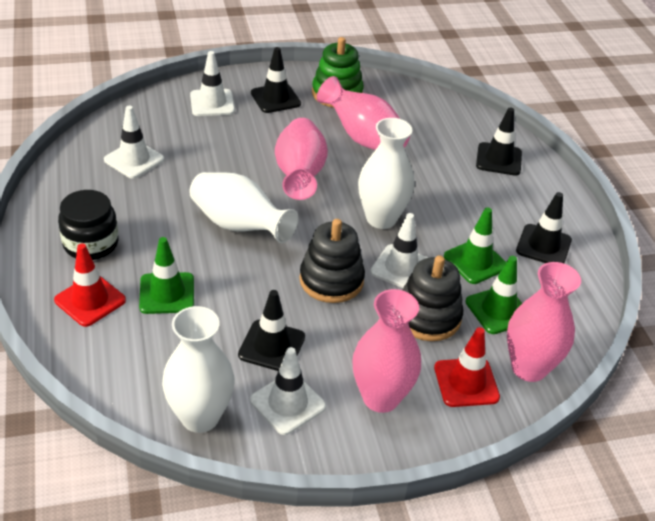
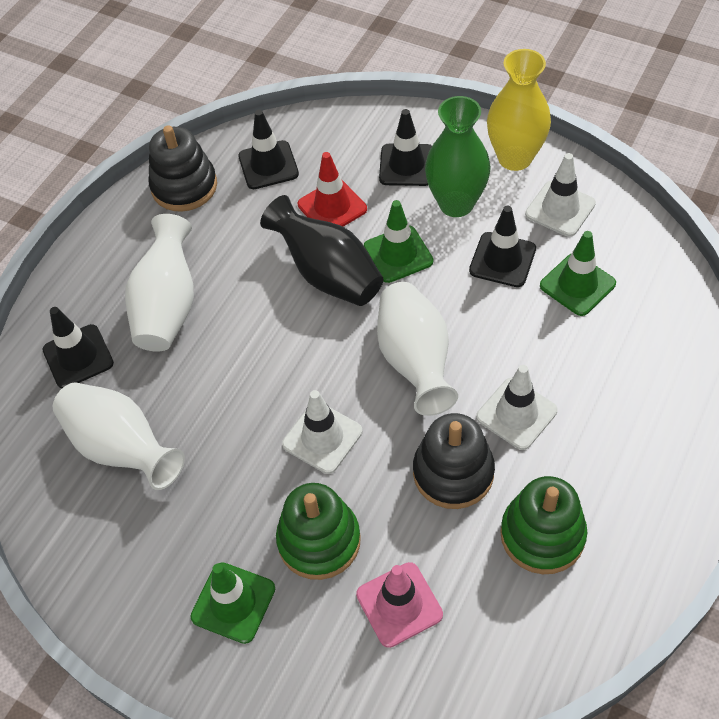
black jar: [58,190,118,260] = 1 -> none = 0
black vase: none = 0 -> [260,195,383,306] = 1
green stacking toy: [312,37,364,108] = 1 -> [276,483,361,580] [500,476,587,574] = 2
green vase: none = 0 -> [425,96,490,217] = 1
pink traffic cone: none = 0 -> [356,562,443,648] = 1
pink vase: [275,118,328,200] [317,76,410,150] [352,289,421,413] [507,262,581,382] = 4 -> none = 0
red traffic cone: [54,244,126,327] [434,327,500,407] = 2 -> [298,152,367,227] = 1
white traffic cone: [104,106,164,179] [190,51,235,116] [250,347,326,435] [370,213,428,288] = 4 -> [282,390,362,474] [476,365,557,450] [525,153,596,237] = 3
yellow vase: none = 0 -> [487,49,551,171] = 1

